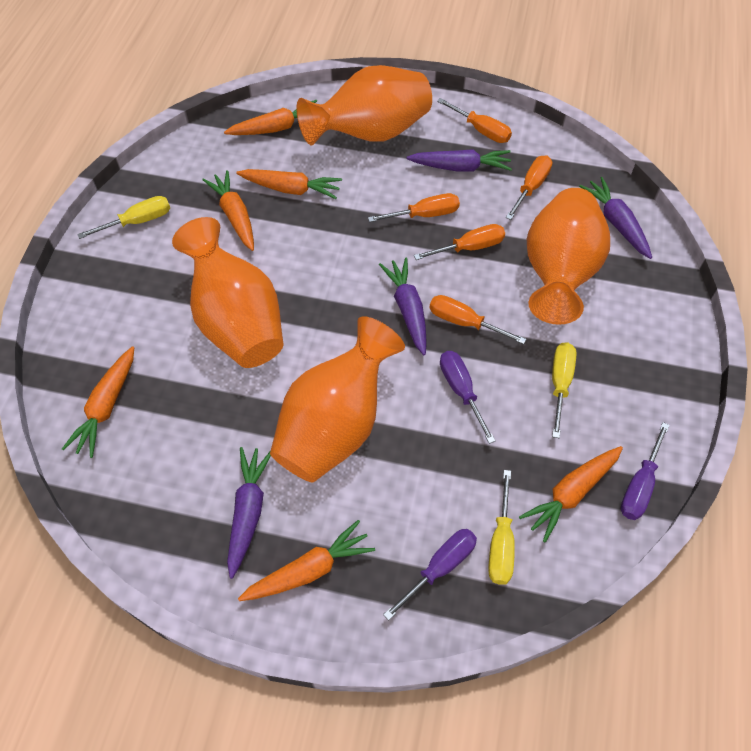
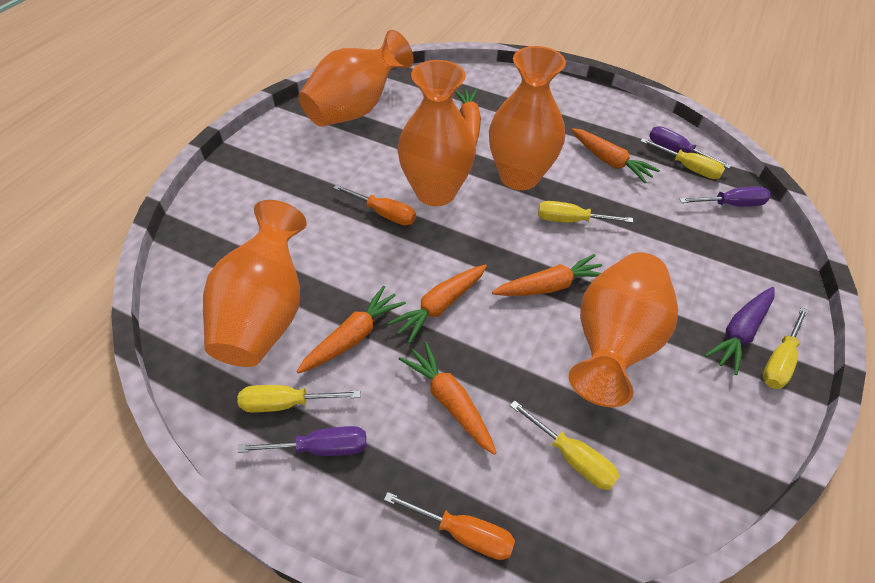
orange screwdriver: [368,193,460,222] [414,224,505,260] [429,295,526,344] [437,98,512,143] [506,155,552,220] = 5 -> [333,185,416,225] [384,492,515,560] = 2
orange vase: [172,217,284,368] [270,316,405,483] [297,65,432,145] [527,188,610,325] = 4 -> [203,200,307,367] [299,30,414,127] [398,60,476,206] [489,46,566,190] [569,253,678,407] = 5
purple carrot: [227,447,271,579] [379,258,427,355] [407,149,512,172] [579,177,652,259] = 4 -> [705,287,775,375] = 1
yellow screwdriver: [77,196,170,239] [488,470,515,585] [552,342,577,438] = 3 -> [238,385,360,412] [510,400,620,490] [538,201,633,223] [640,138,725,179] [762,307,809,389] = 5

